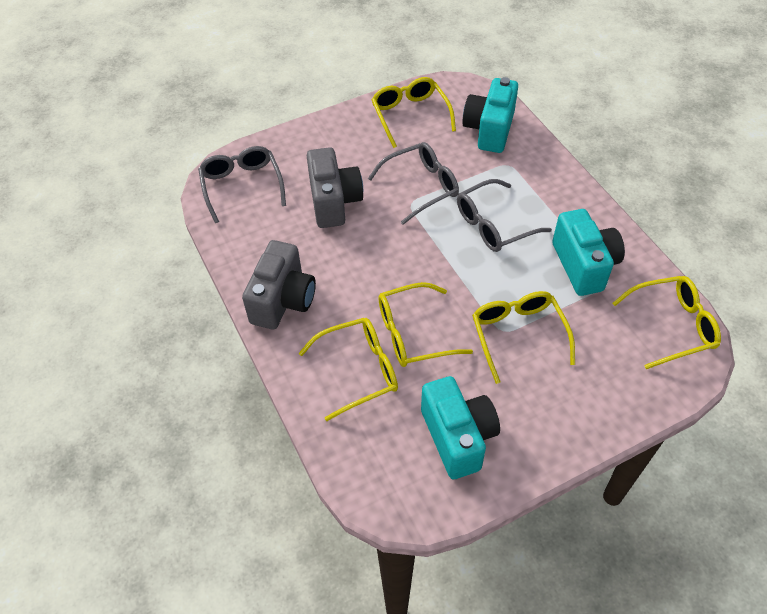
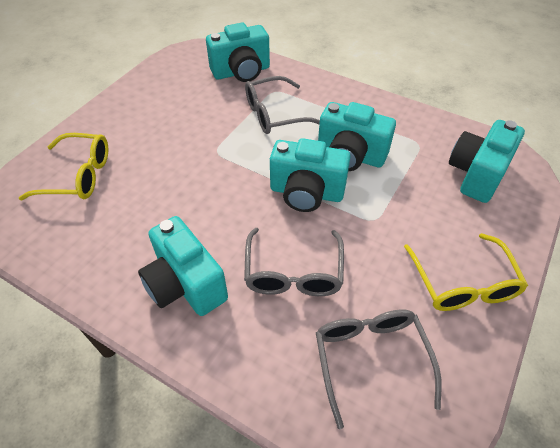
grey camera: [242,240,316,330] [307,147,363,228] = 2 -> none = 0
turquoise camera: [421,376,500,479] [462,77,518,153] [552,209,625,296] = 3 -> [138,216,228,316] [206,23,270,82] [270,138,351,212] [318,102,396,171] [449,120,525,203] = 5
yellow glasses: [299,318,398,421] [371,77,456,148] [378,282,473,367] [472,291,575,384] [612,276,721,369] = 5 -> [19,133,108,200] [404,233,528,311] = 2

